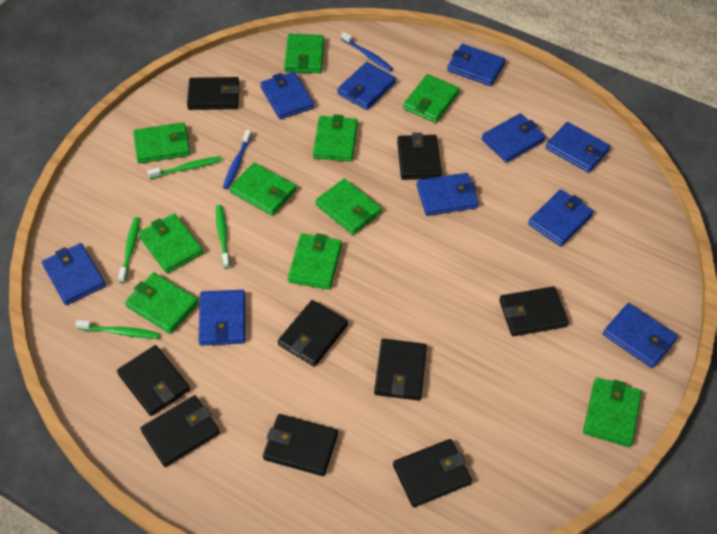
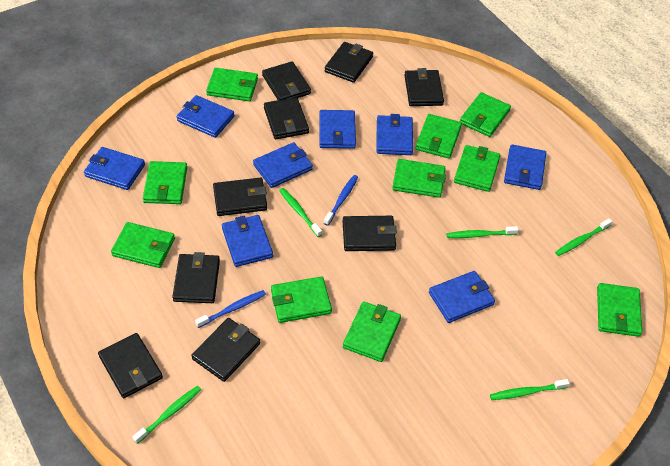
blue wallet: [42,243,106,305] [198,290,245,346] [260,71,314,119] [337,62,396,110] [416,173,478,216] [447,44,506,86] [482,113,546,163] [528,189,593,246] [546,122,610,173] [603,303,678,368] = 10 -> [84,147,145,190] [177,95,235,138] [222,215,273,267] [253,142,313,188] [319,110,356,149] [376,114,413,155] [429,271,495,323] [504,144,546,190] = 8
green toothbrush: [75,320,160,339] [118,217,140,283] [147,156,222,179] [216,205,230,269] = 4 -> [133,385,201,444] [279,188,322,237] [447,226,519,238] [490,379,570,400] [555,219,612,256] = 5

